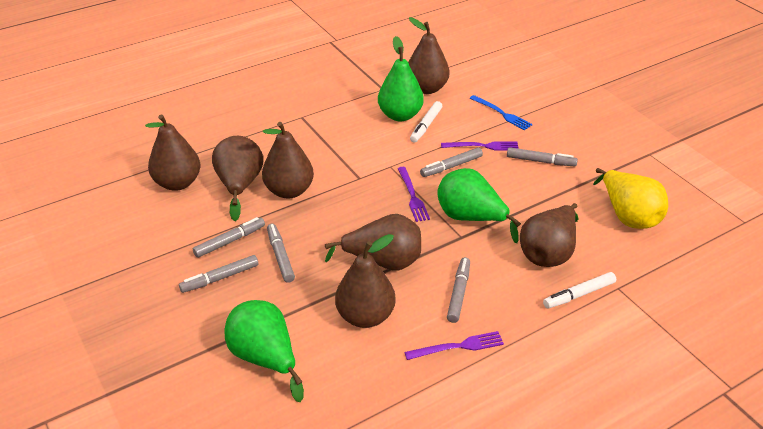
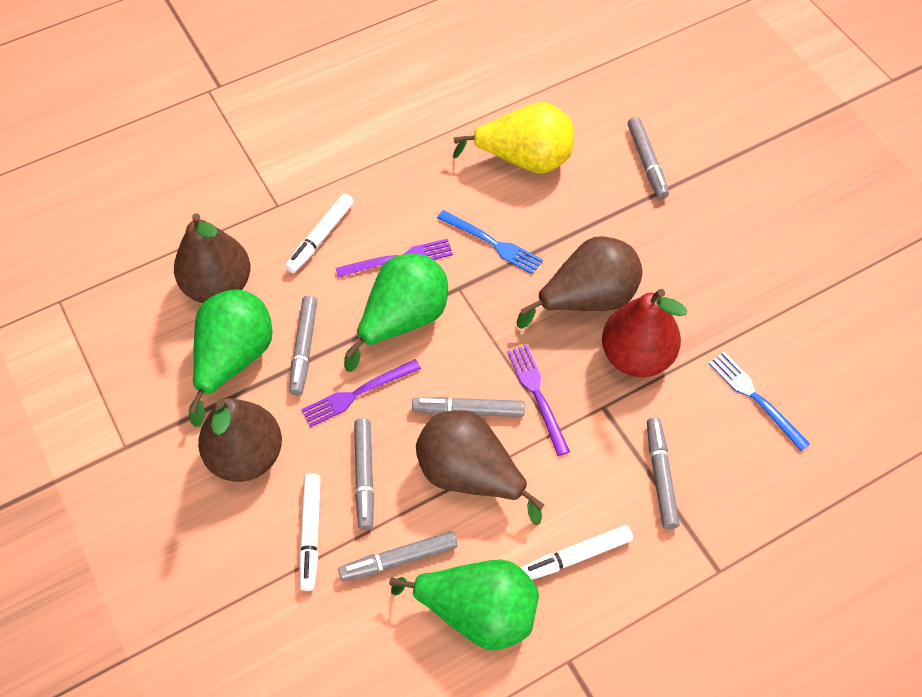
blue fork: [470,95,533,131] = 1 -> [437,210,543,274] [709,352,810,451] = 2
brown pear: [145,114,200,191] [212,136,263,221] [262,122,314,199] [325,214,421,271] [335,234,396,328] [408,17,450,94] [520,203,579,267] = 7 -> [174,213,250,303] [198,398,282,482] [416,410,544,525] [517,236,643,329] = 4
red pear: none = 0 -> [602,289,687,377] = 1
white marker: [410,101,442,143] [543,272,616,309] = 2 -> [285,194,354,274] [299,473,321,591] [520,525,633,580] = 3

